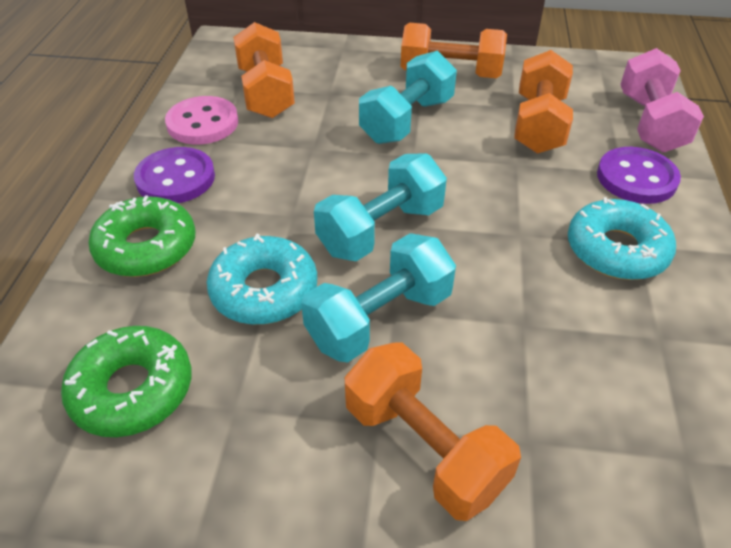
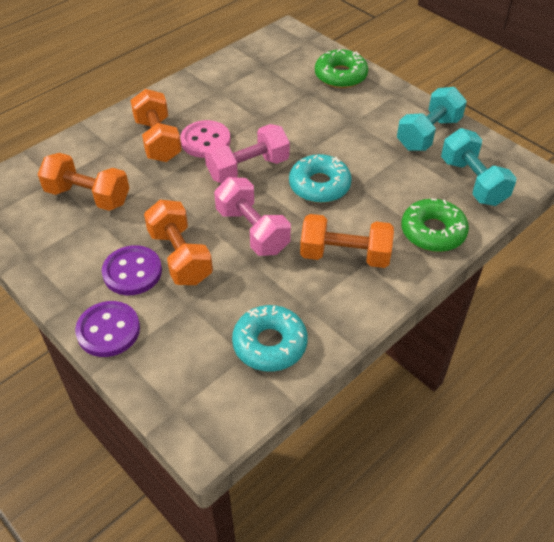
pink dumbbell: [620,48,704,153] = 1 -> [205,124,290,183] [214,177,291,256] = 2
turquoise dumbbell: [301,233,456,363] [314,153,447,261] [359,51,457,144] = 3 -> [397,87,467,151] [441,128,516,206] = 2

